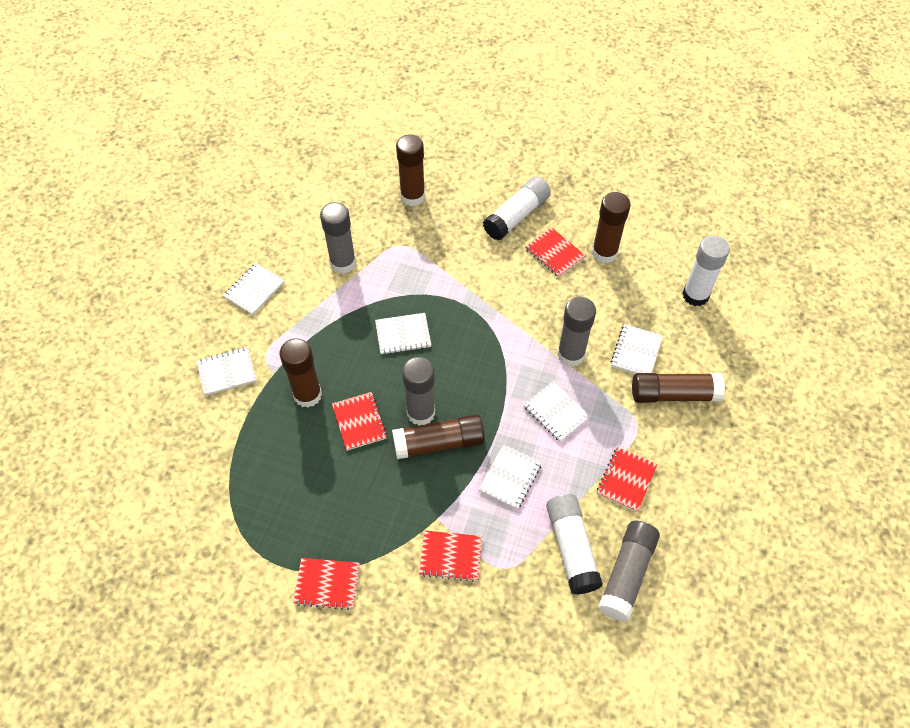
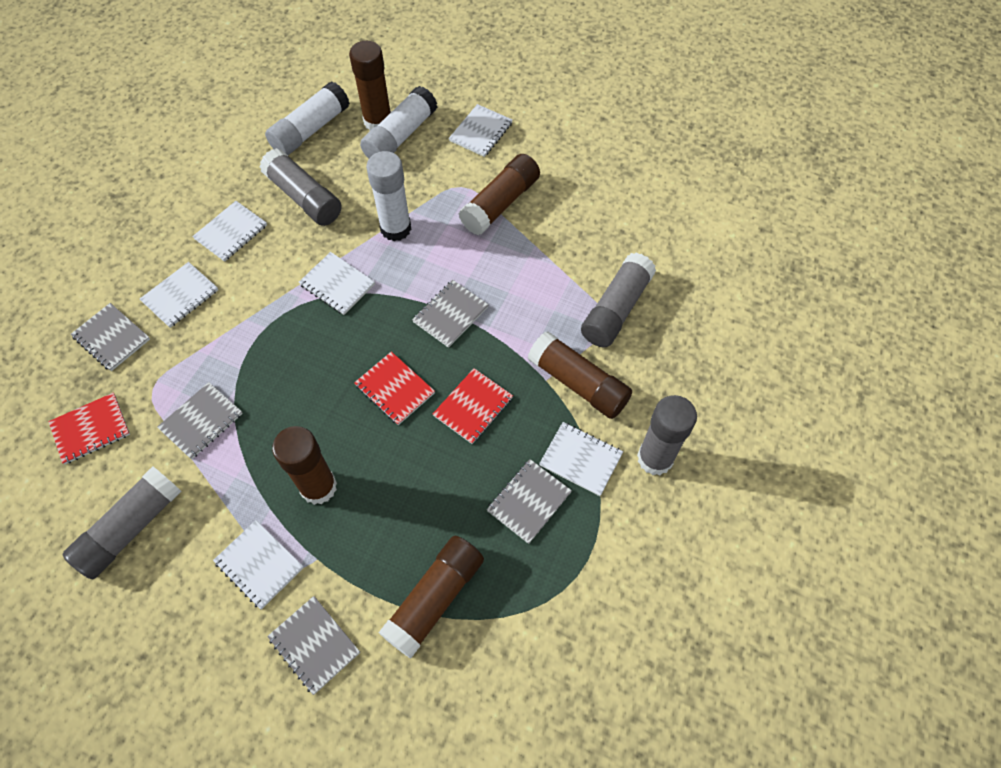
grey notebook: none = 0 -> [71,303,150,371] [157,382,243,459] [267,596,360,695] [412,280,489,348] [487,459,572,544] = 5
red notebook: [293,558,360,610] [332,392,387,451] [419,531,482,581] [525,228,586,277] [597,447,657,512] = 5 -> [48,392,130,464] [354,351,435,425] [433,368,513,444] = 3

